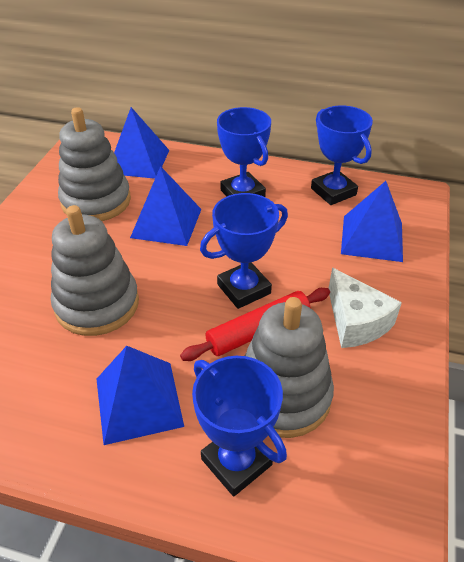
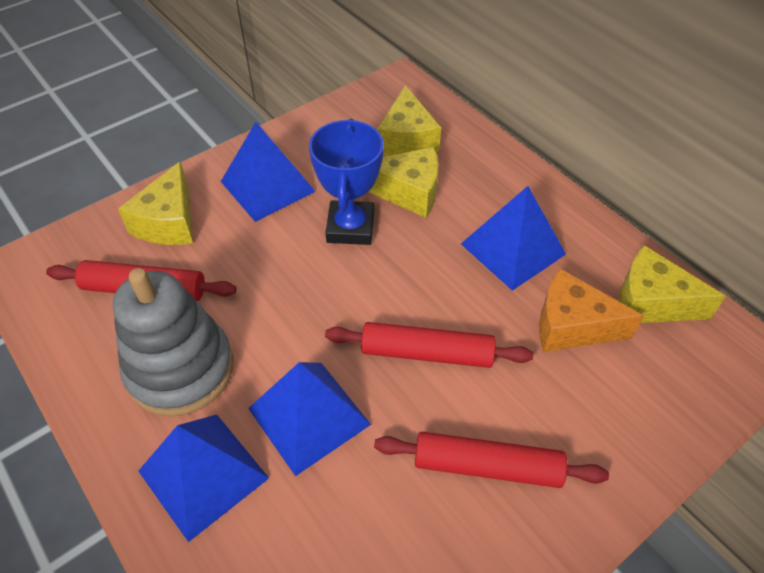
blue trophy: [192,356,287,496] [200,193,288,309] [217,107,271,197] [311,106,373,205] = 4 -> [309,119,384,245] = 1
grey stacking toy: [51,205,139,336] [58,107,131,221] [245,297,334,438] = 3 -> [113,268,233,417] = 1
orange cheese: none = 0 -> [539,268,644,352] = 1
red rolling pin: [180,288,330,361] = 1 -> [46,260,236,301] [325,322,533,368] [374,432,609,488] = 3
white cheese: [328,268,402,348] = 1 -> none = 0
yellow cheese: none = 0 -> [118,162,193,245] [369,147,439,218] [377,85,441,156] [618,245,726,323] = 4

